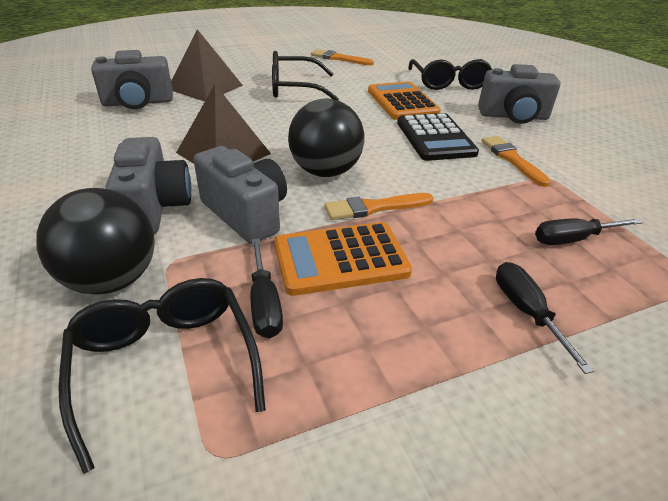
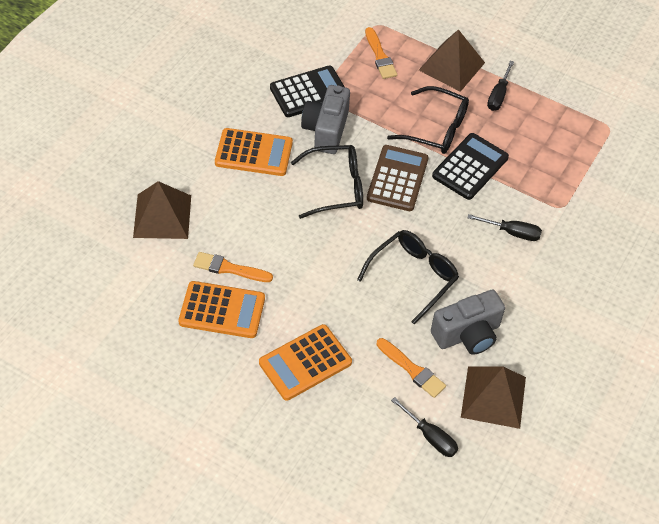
black ball: [36,188,155,294] [288,99,365,177] = 2 -> none = 0
black calculator: [397,113,479,161] = 1 -> [270,66,345,117] [432,133,509,200] = 2
brown calculator: none = 0 -> [367,145,429,211] = 1
brown pyramid: [171,29,243,101] [176,85,271,164] = 2 -> [133,181,191,239] [419,29,485,92] [461,366,526,429] = 3
grey camera: [91,50,173,109] [105,137,191,233] [193,146,287,244] [478,64,560,124] = 4 -> [301,85,350,154] [431,290,505,355] = 2
orange calculator: [274,222,412,296] [368,81,441,120] = 2 -> [178,281,265,338] [215,128,293,176] [259,324,352,401] = 3

